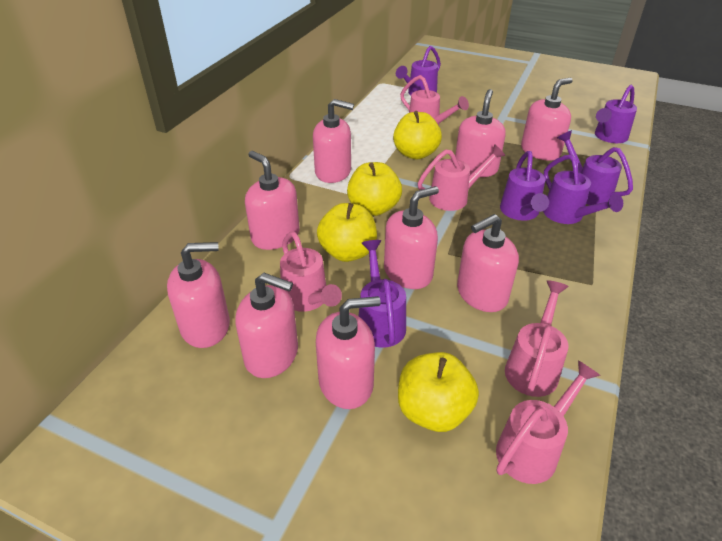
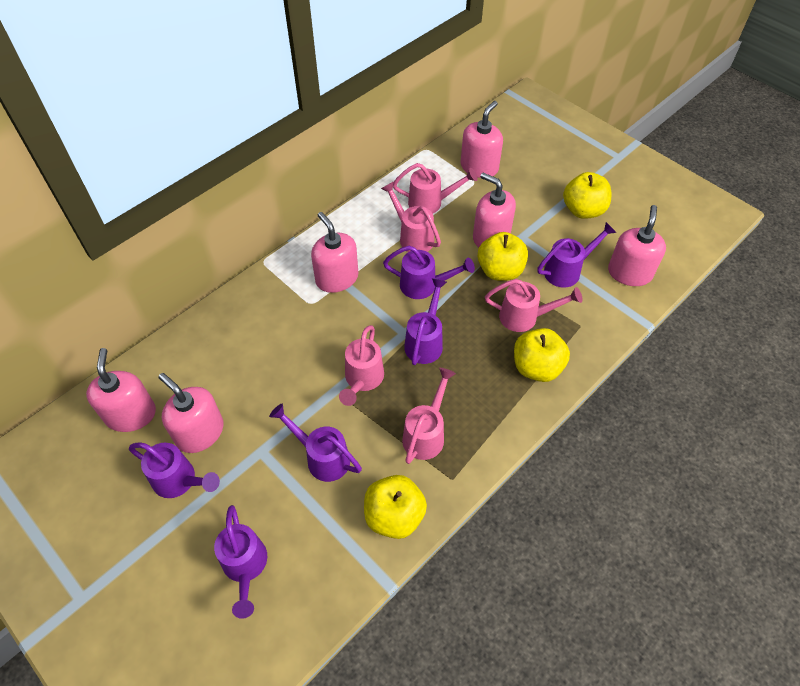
pink soap dispenser: [167,242,230,348] [235,273,298,378] [245,151,300,250] [313,99,354,183] [316,296,381,409] [384,186,439,289] [455,89,506,177] [457,214,519,312] [521,78,573,161] = 9 -> [86,348,156,432] [158,373,224,453] [311,212,358,293] [460,101,503,178] [473,173,516,247] [608,205,666,286] = 6

